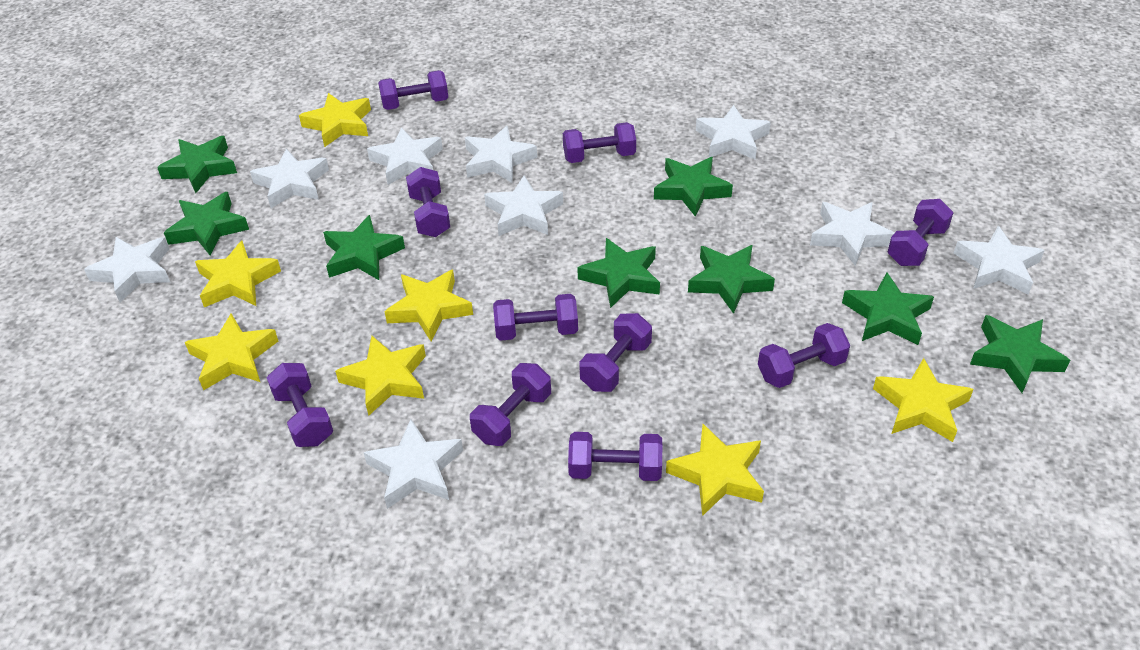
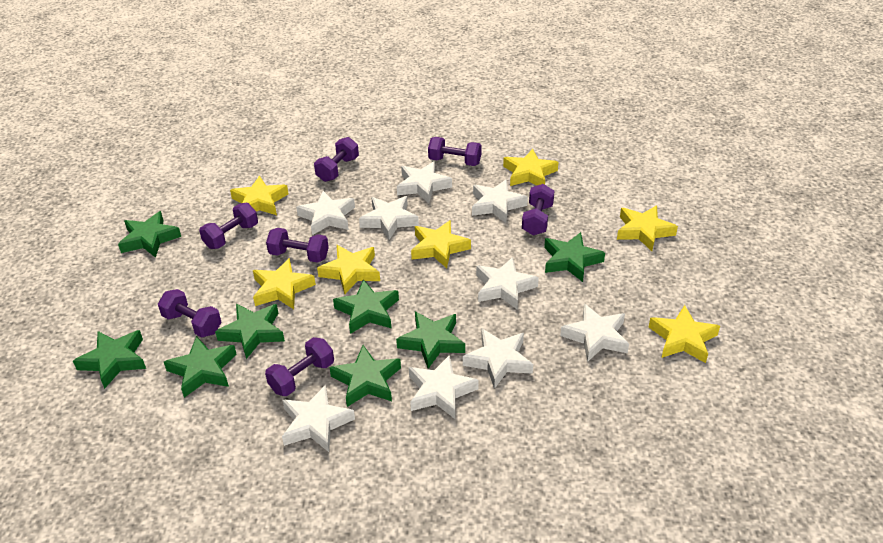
purple dumbbell: [267,363,333,447] [378,70,448,110] [406,167,450,237] [470,363,551,446] [493,294,578,341] [563,122,636,163] [568,432,662,481] [579,313,652,392] [758,323,850,388] [888,199,953,266] = 10 -> [158,289,222,337] [199,203,258,249] [265,337,334,396] [266,228,329,263] [314,137,359,182] [428,137,482,166] [522,184,554,235] = 7

